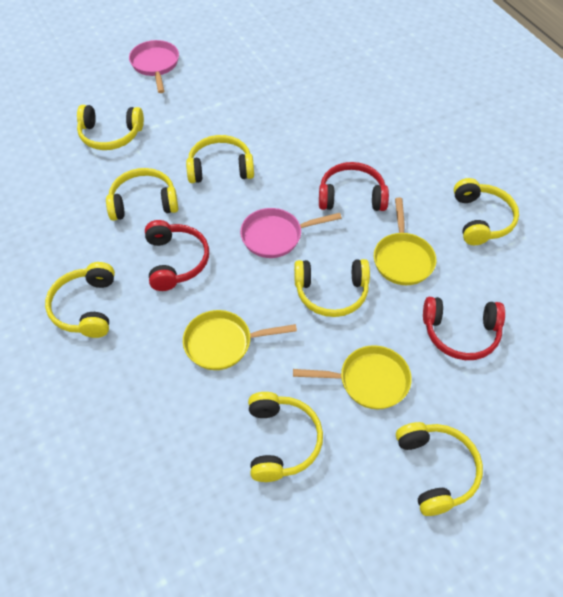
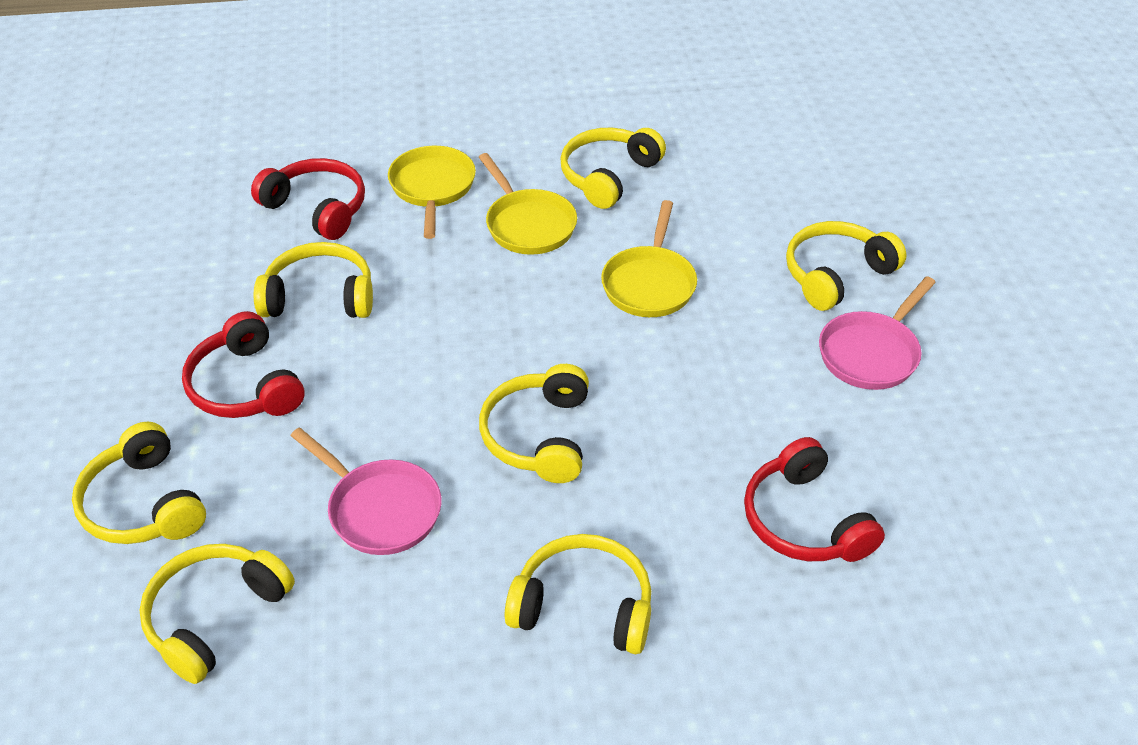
yellow headphones: [45,262,115,338] [77,105,144,150] [106,168,178,221] [186,135,254,183] [248,392,323,482] [294,259,370,317] [396,422,483,516] [454,178,519,245] = 8 -> [72,422,206,544] [140,544,295,684] [254,242,373,318] [479,364,589,483] [505,534,651,654] [560,127,666,209] [786,221,907,311] = 7

